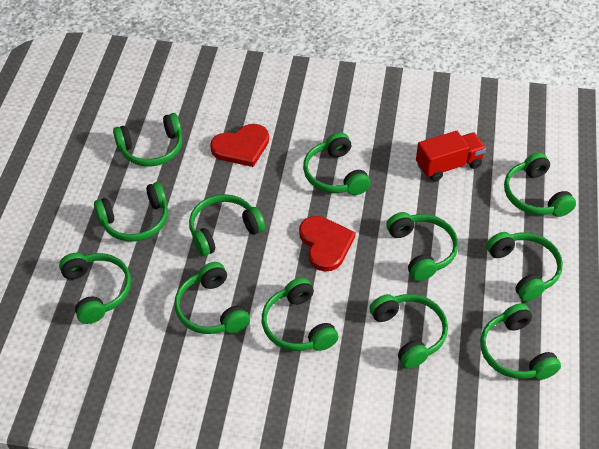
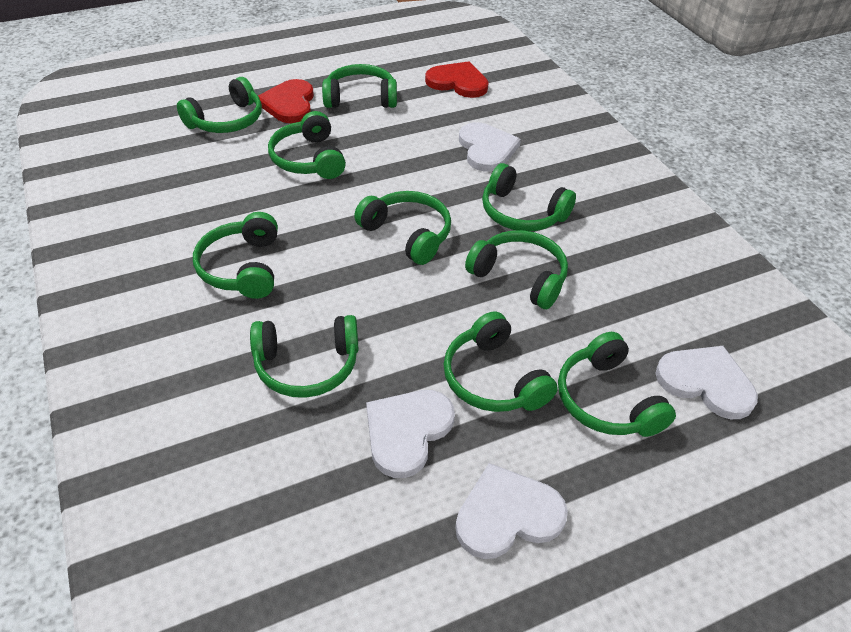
green headphones: [59,253,131,324] [94,182,168,241] [113,113,183,167] [175,262,250,334] [189,194,265,256] [262,277,338,351] [303,132,371,195] [369,294,448,369] [386,212,458,281] [480,303,561,380] [486,232,563,301] [504,153,576,217] = 12 -> [177,77,262,133] [193,212,278,299] [250,315,359,398] [268,111,346,179] [322,64,397,108] [354,191,451,265] [444,311,558,412] [465,230,568,309] [482,163,576,231] [558,332,676,437] = 10
red truck: [416,131,486,181] = 1 -> none = 0
white heart: none = 0 -> [366,390,455,478] [455,463,568,559] [459,122,521,172] [655,346,758,419] = 4

